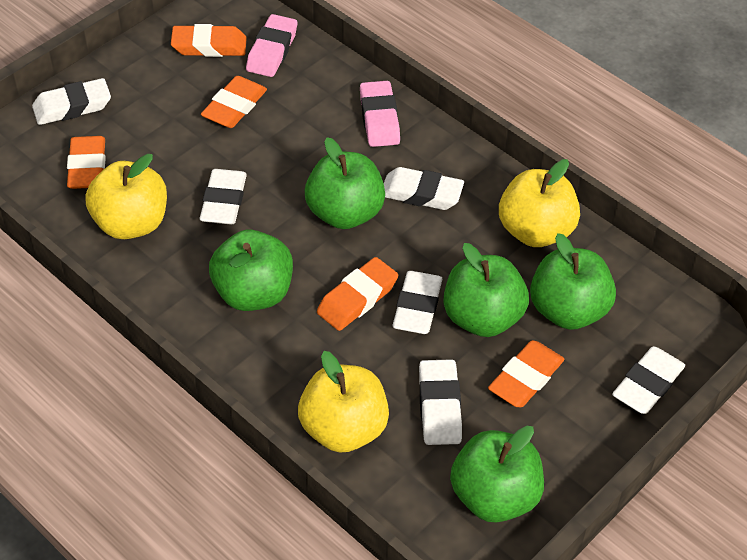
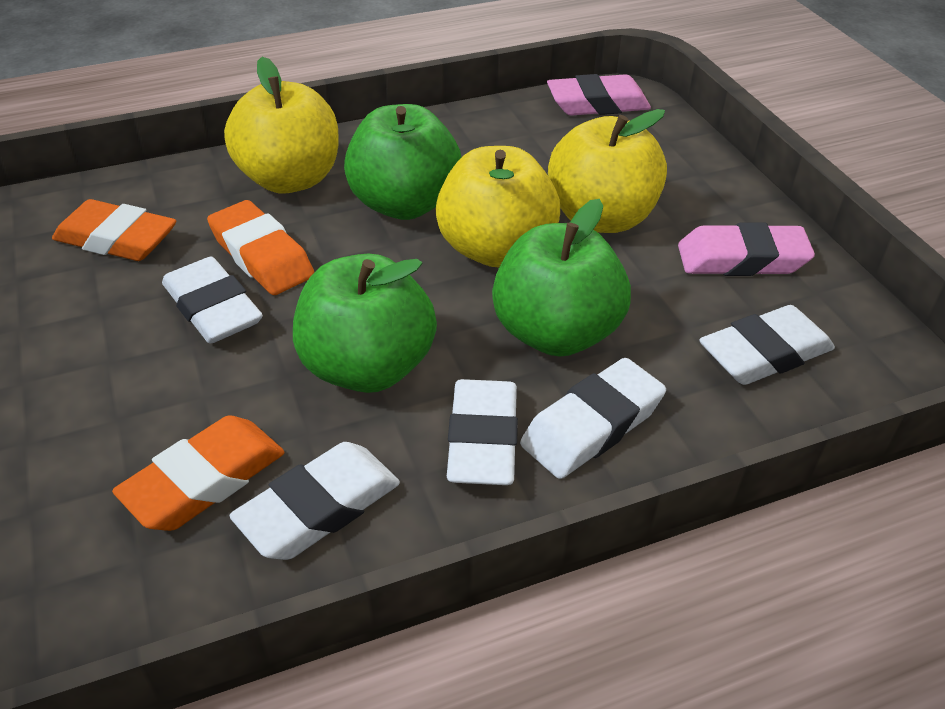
green apple: [209,230,293,311] [305,137,385,229] [444,243,529,337] [450,426,544,523] [530,233,616,330] = 5 -> [293,254,437,393] [344,104,462,220] [492,199,631,357] = 3
orange eraser: [67,136,106,189] [171,24,247,57] [201,76,267,128] [317,257,398,331] [488,340,565,407] = 5 -> [52,199,176,261] [112,415,284,531] [207,200,314,295] = 3
white eraser: [32,78,111,125] [200,169,247,224] [384,167,464,210] [393,271,442,334] [419,359,462,445] [612,346,685,414] = 6 -> [162,257,263,344] [230,442,400,560] [447,379,518,485] [520,358,666,479] [699,305,835,385] = 5

